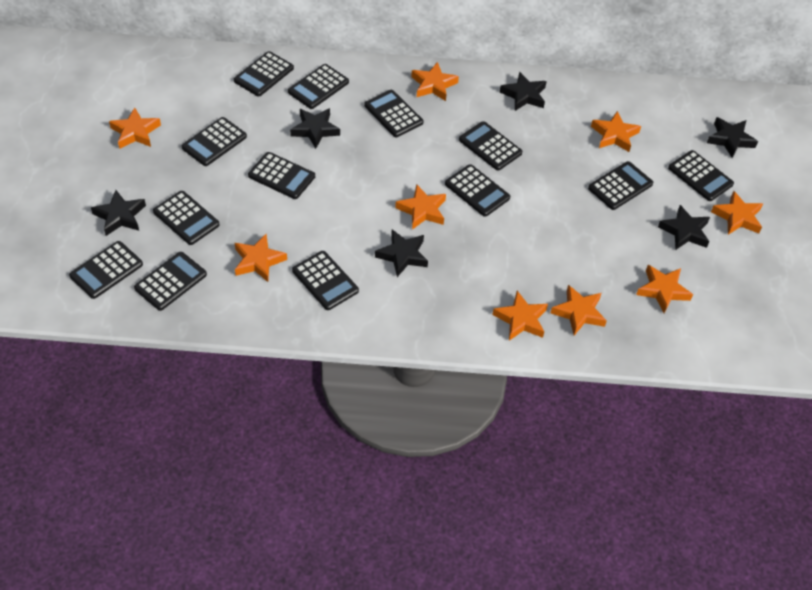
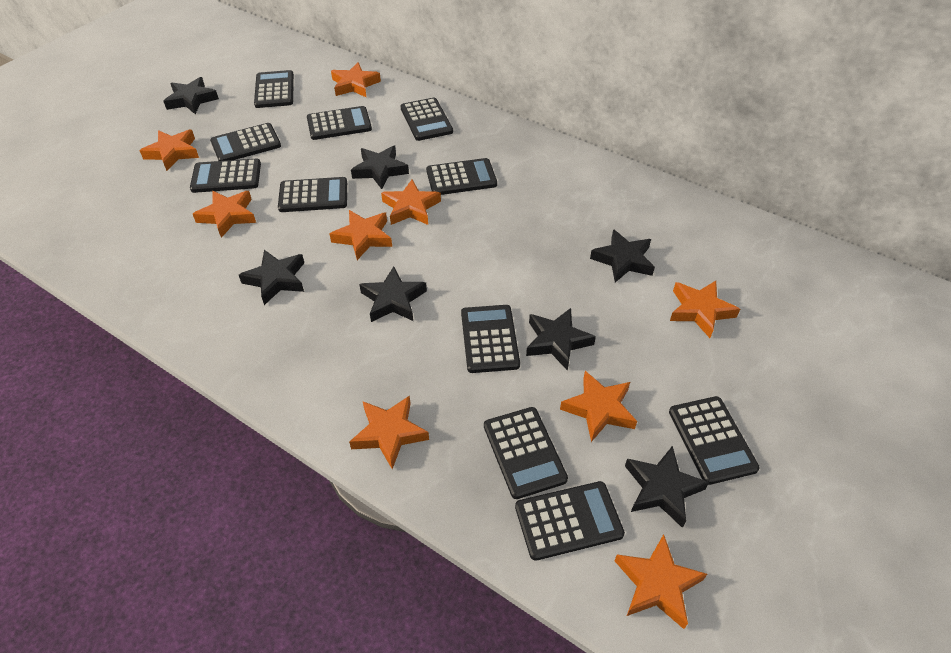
black calculator: [69,241,143,299] [134,252,207,311] [153,191,220,245] [182,117,247,166] [234,51,294,96] [248,152,315,199] [288,64,349,109] [292,251,359,310] [364,90,423,137] [445,164,510,217] [459,121,522,171] [588,161,653,210] [668,150,734,201] = 13 -> [190,159,261,193] [210,123,281,161] [254,70,294,108] [278,177,347,212] [307,106,372,140] [400,98,453,141] [426,158,497,195] [461,305,520,373] [484,407,568,499] [515,481,625,561] [669,396,760,485] = 11
black star: [91,190,146,236] [290,108,340,149] [375,229,428,277] [500,72,547,111] [658,205,710,250] [707,117,758,158] = 6 -> [163,77,219,114] [239,250,304,305] [351,146,409,189] [359,266,427,322] [526,308,596,371] [590,229,655,282] [625,446,709,528] = 7

